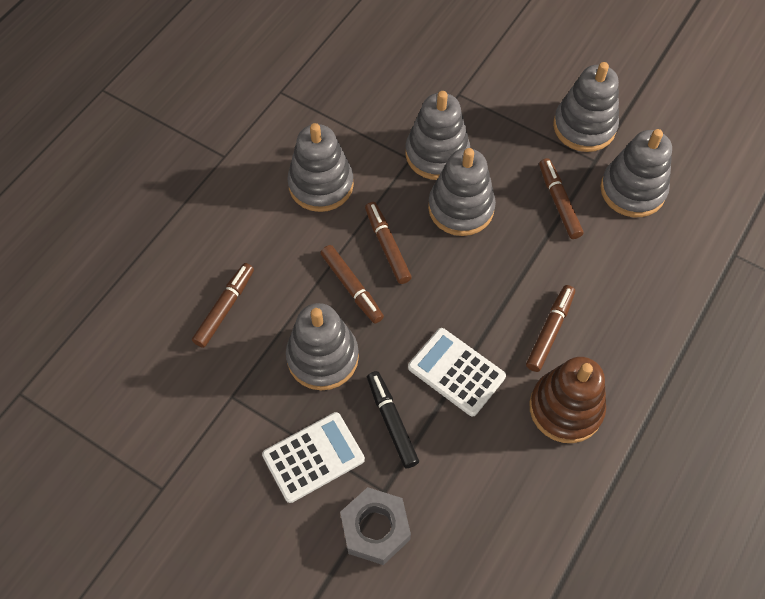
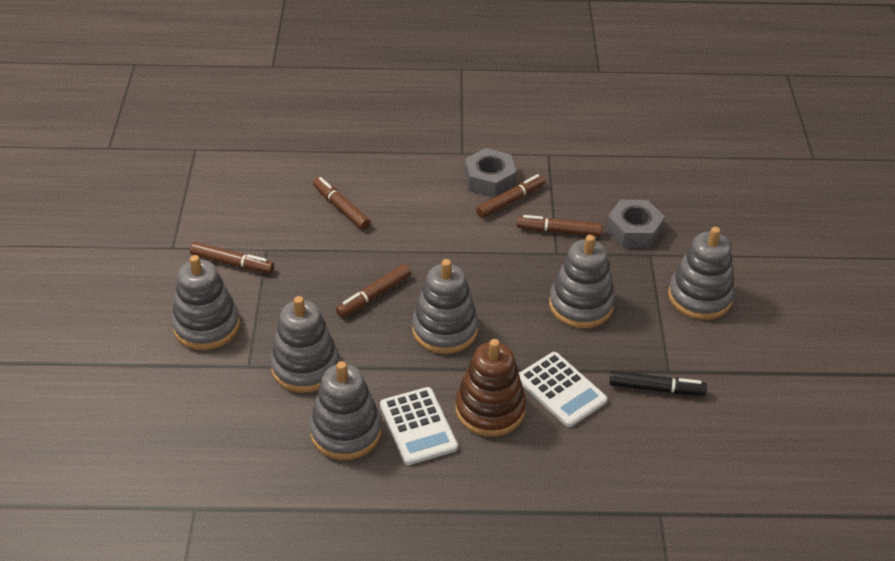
grey nut: [340,487,411,565] = 1 -> [465,148,516,198] [606,200,665,248] = 2

